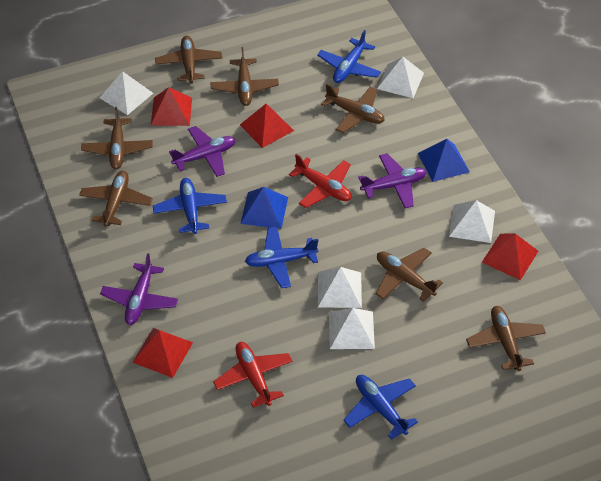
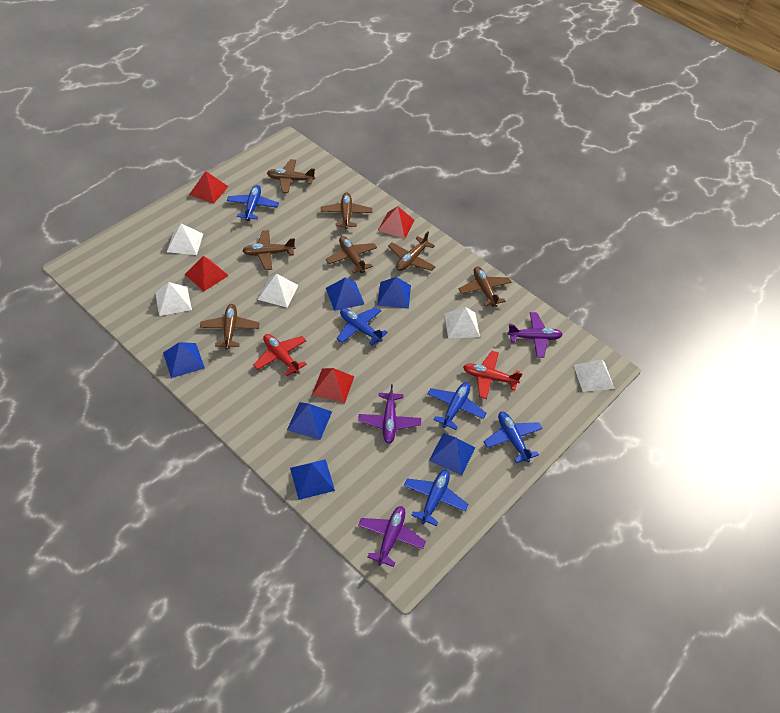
blue plane: [153,178,227,234] [245,227,318,288] [317,30,381,83] [343,375,418,440] = 4 -> [227,185,279,221] [337,307,388,346] [404,470,468,526] [428,382,486,430] [483,412,543,463] = 5
blue pyramid: [240,187,288,229] [418,139,470,182] = 2 -> [163,342,205,378] [287,402,332,440] [290,459,335,500] [326,277,364,311] [377,277,411,309] [429,433,475,475] = 6

